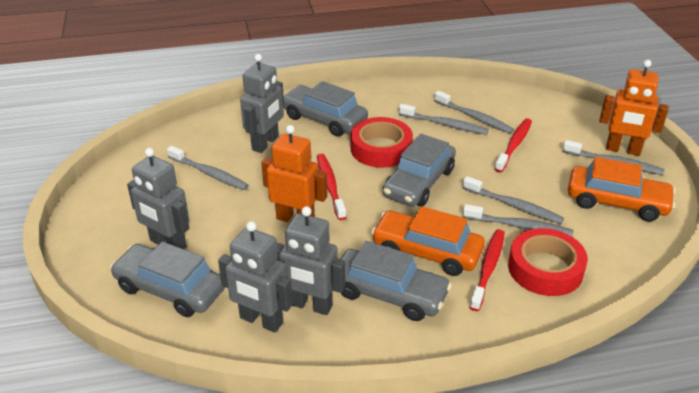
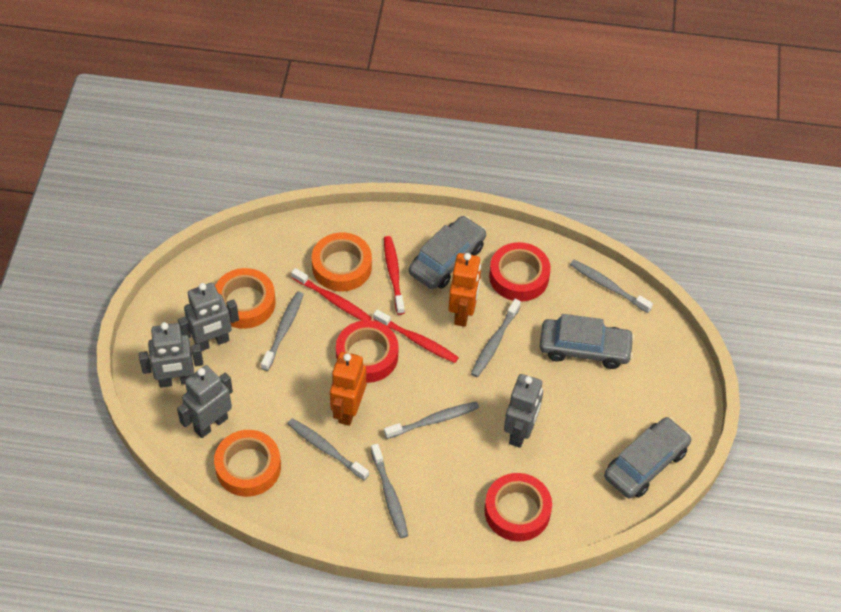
grey car: [110,242,225,317] [283,81,368,137] [341,241,452,321] [382,134,456,207] = 4 -> [409,216,486,289] [539,314,635,369] [604,417,692,499] = 3
orange car: [371,206,485,276] [568,157,676,222] = 2 -> none = 0
orange tape: none = 0 -> [214,430,281,497] [215,268,276,329] [312,233,372,291] = 3
red tape: [351,117,413,168] [508,228,588,296] = 2 -> [336,320,398,383] [484,473,552,541] [489,242,551,302] = 3

